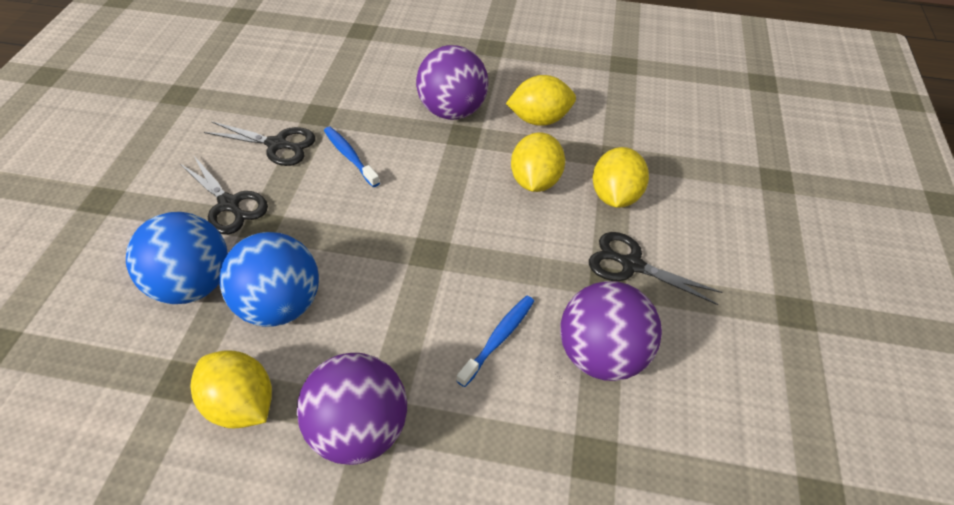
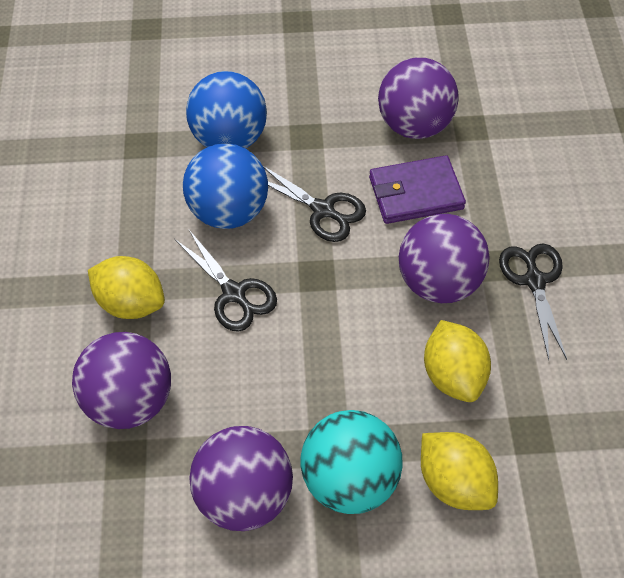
blue toothbrush: [324,127,380,187] [456,296,534,387] = 2 -> none = 0
purple ball: [297,353,407,465] [416,45,488,120] [560,281,662,381] = 3 -> [72,332,171,429] [190,426,293,531] [378,58,459,139] [399,214,490,303] = 4
purple wallet: none = 0 -> [369,155,466,224] = 1
turquoise ball: none = 0 -> [301,410,403,514] = 1
yellow lemon: [190,350,272,428] [506,75,576,126] [511,132,565,192] [593,147,649,208] = 4 -> [88,256,165,319] [421,432,498,510] [424,320,491,402] = 3

